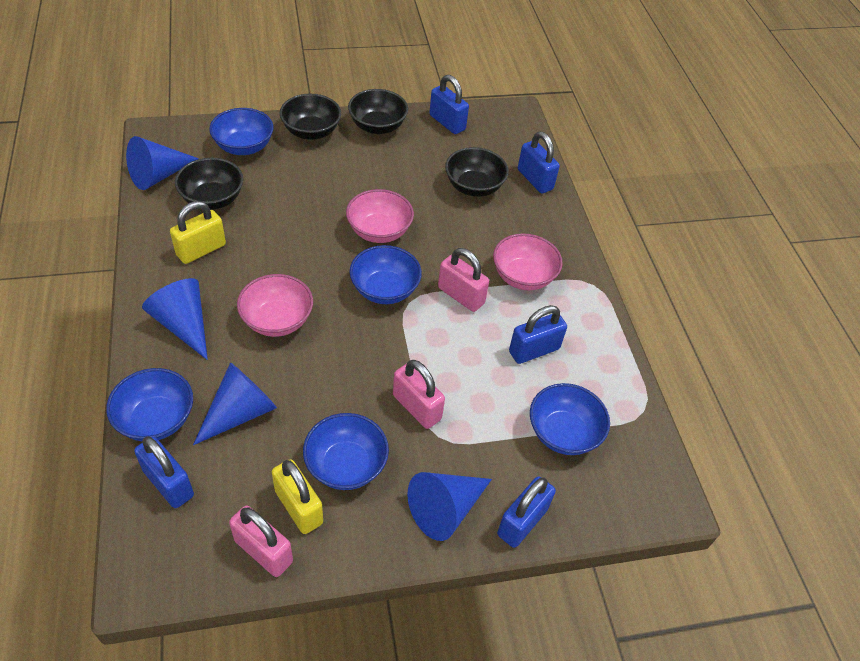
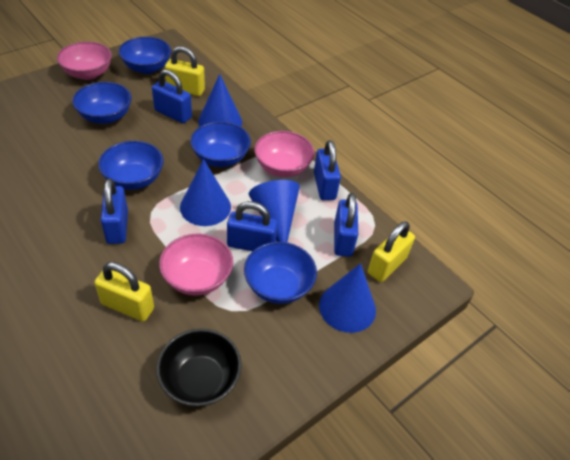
black bowl: [175,158,243,210] [280,94,341,140] [348,89,408,134] [445,147,509,197] = 4 -> [156,329,242,407] = 1
pink padlock: [229,506,293,577] [393,360,445,429] [438,248,489,312] = 3 -> none = 0
yellow padlock: [170,201,226,264] [272,459,323,534] = 2 -> [94,262,154,321] [165,46,205,96] [368,221,415,282] = 3

